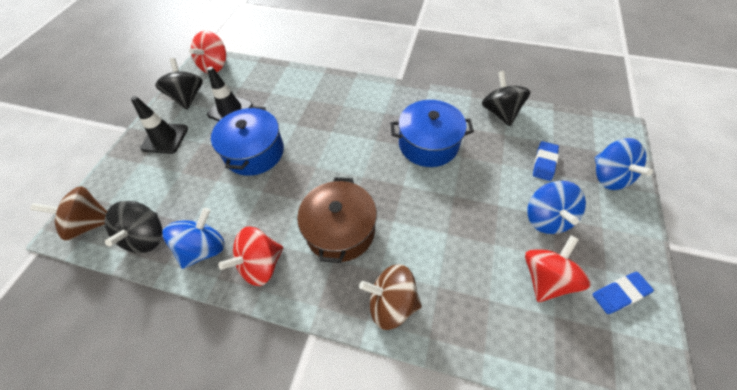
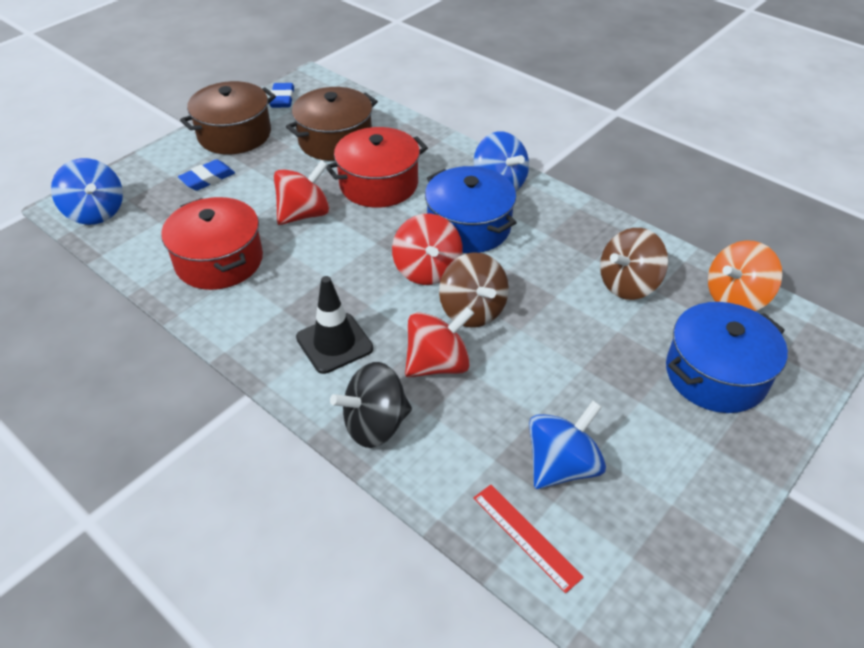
black spinning top: [105,201,162,253] [155,58,203,110] [482,71,531,126] = 3 -> [330,362,412,448] = 1
black traffic cone: [131,96,188,154] [207,66,253,122] = 2 -> [296,276,373,374] = 1
brown pot: [297,177,377,263] = 1 -> [180,81,276,155] [286,87,378,161] = 2
orange spinning top: none = 0 -> [708,240,782,311] = 1
red pot: none = 0 -> [161,197,263,290] [326,127,428,208] = 2
red ruler: none = 0 -> [473,485,584,593] = 1

